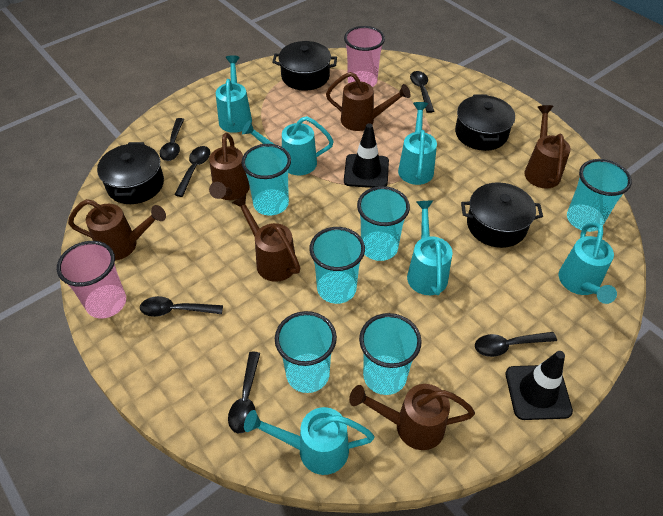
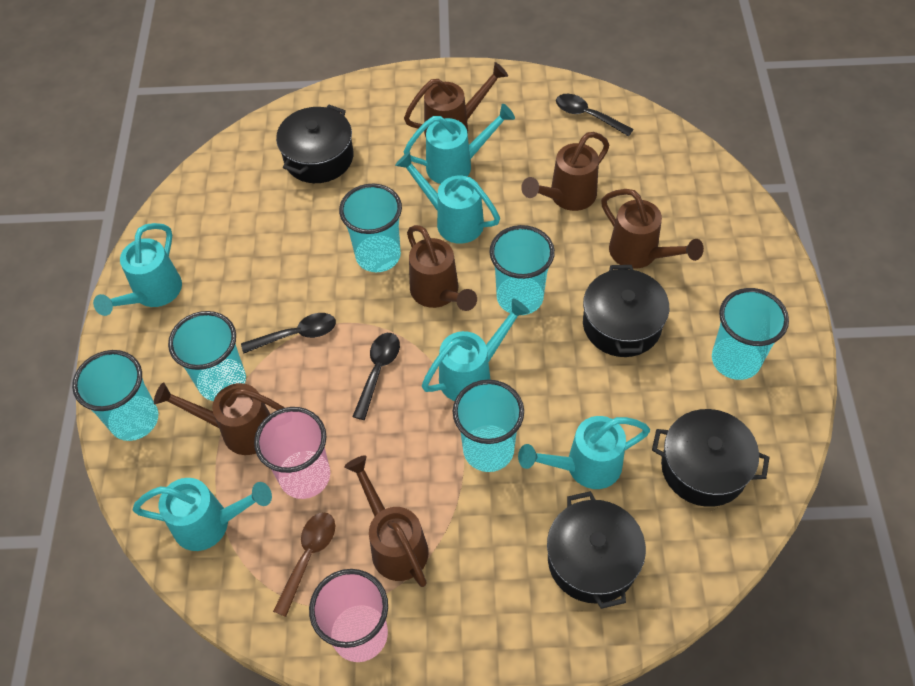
black spoon: [140,296,223,317] [160,118,184,161] [174,146,210,197] [228,352,260,434] [410,71,434,113] [475,332,557,357] = 6 -> [241,313,336,353] [352,333,400,420] [556,94,634,137] = 3
black traffic cone: [344,123,389,188] [505,351,573,420] = 2 -> none = 0
brown spoon: none = 0 -> [273,512,335,617] = 1

